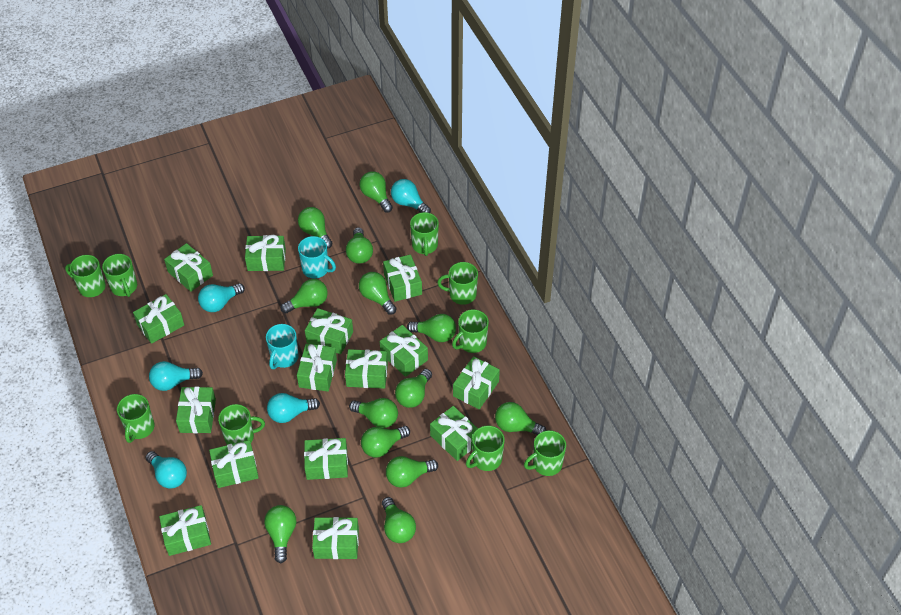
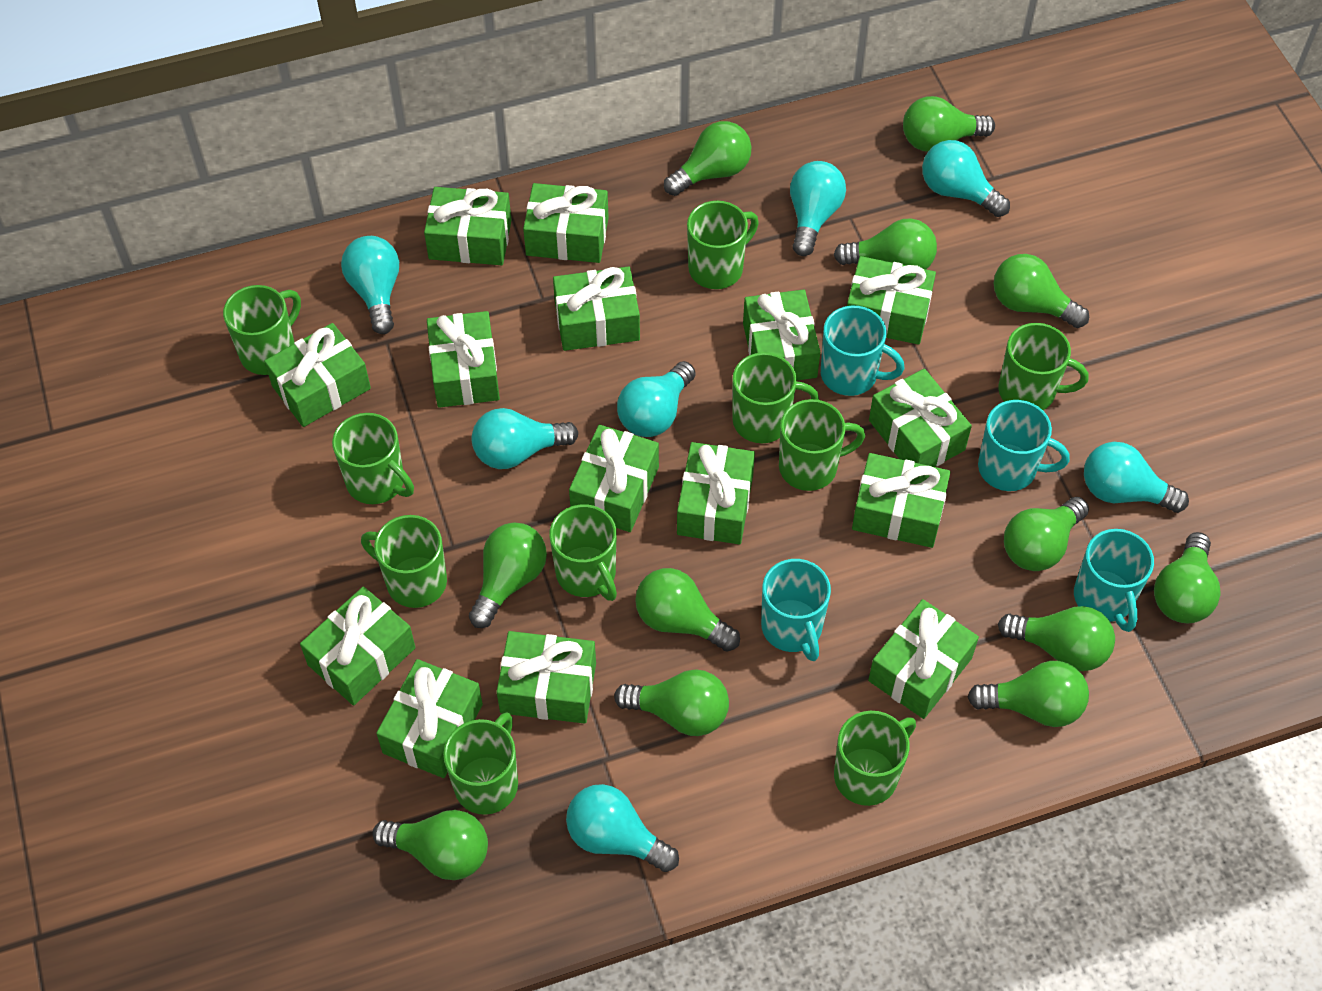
green light bulb: [264,505,296,563] [281,279,328,313] [298,207,333,249] [346,227,373,264] [349,398,398,428] [359,272,397,315] [360,171,393,213] [361,426,410,458] [382,497,416,543] [386,456,438,488] [395,369,432,408] [407,314,456,342] [495,402,547,435] = 13 -> [372,810,488,880] [469,522,547,628] [614,669,729,736] [635,568,740,652] [664,121,752,196] [834,218,937,269] [903,96,995,152] [967,661,1089,727] [994,254,1089,328] [998,606,1115,671] [1004,497,1089,571] [1154,532,1221,623] = 12
green mug: [65,255,106,297] [102,254,137,297] [117,394,154,443] [218,404,265,445] [410,212,439,256] [437,262,478,305] [452,309,489,353] [466,425,505,471] [524,430,566,476] = 9 -> [223,285,301,375] [332,413,414,504] [361,515,447,608] [443,712,518,815] [549,504,617,601] [687,201,759,289] [732,352,819,443] [779,399,865,491] [834,711,916,806] [998,323,1088,410] = 10
turquoise light bulb: [145,451,187,489] [149,361,203,391] [198,283,245,312] [267,393,320,423] [391,179,431,213] = 5 -> [341,236,399,334] [472,408,578,469] [566,784,679,872] [617,361,695,437] [790,161,846,256] [922,140,1010,217] [1084,442,1189,513] = 7
turquoise mug: [266,324,299,369] [298,236,336,278] = 2 -> [761,559,831,661] [821,306,905,396] [978,400,1070,491] [1074,529,1154,632] = 4

